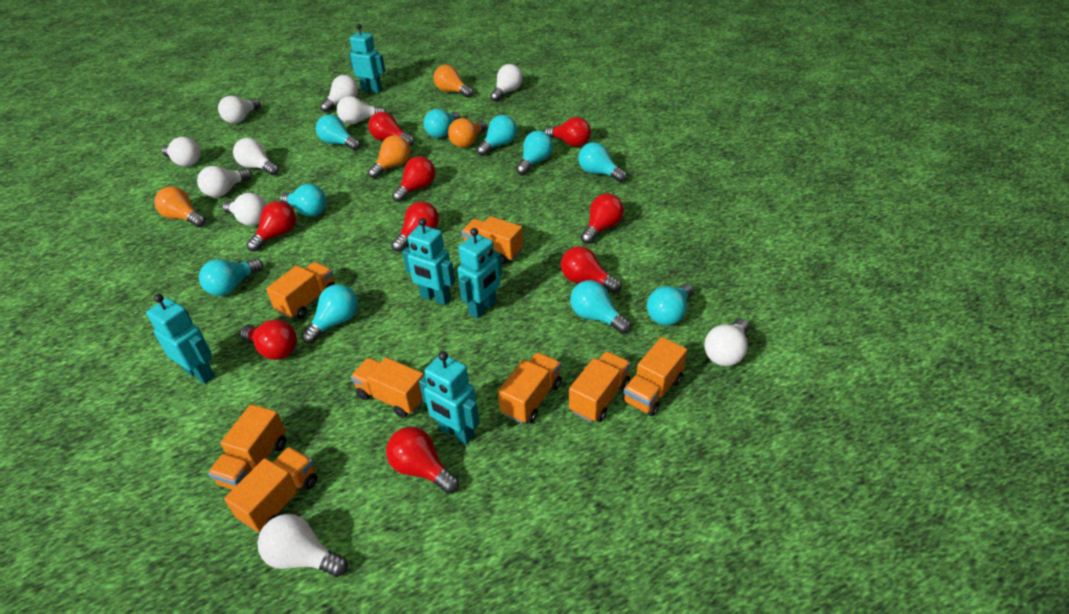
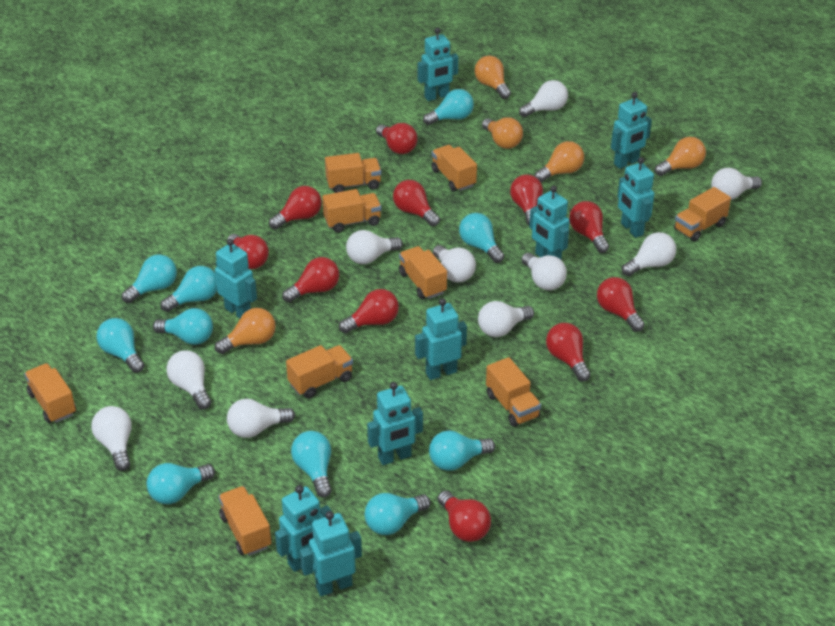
orange light bulb: [154,186,206,227] [368,135,411,178] [434,65,473,98] [448,118,487,148] = 4 -> [215,308,276,354] [474,56,511,99] [482,117,523,149] [535,141,584,182] [655,137,706,176] = 5
orange truck: [208,404,286,490] [224,447,317,533] [266,262,335,319] [351,357,424,418] [462,216,523,264] [498,352,562,424] [569,351,631,422] [623,337,687,416] = 8 -> [24,363,76,423] [218,486,272,556] [286,345,353,398] [322,189,382,233] [325,153,381,193] [399,246,447,299] [431,145,477,192] [486,357,541,427] [674,187,731,242] = 9
red light bulb: [240,319,297,360] [247,201,296,252] [368,112,414,146] [386,427,459,494] [391,201,439,252] [392,156,435,202] [544,117,591,147] [561,246,621,293] [581,193,624,244] = 9 -> [227,234,269,269] [269,186,322,229] [282,257,339,303] [339,289,399,333] [376,123,417,154] [393,180,440,226] [438,491,491,542] [510,175,543,225] [546,323,591,381] [569,201,609,253] [597,277,645,332] = 11
turquoise robot: [146,294,215,384] [349,24,385,93] [402,218,455,305] [419,351,480,445] [457,228,502,319] = 5 -> [215,239,257,318] [275,485,332,572] [300,511,362,596] [367,382,423,465] [415,298,467,380] [418,28,458,101] [529,186,570,259] [611,92,652,169] [617,157,654,238] = 9

